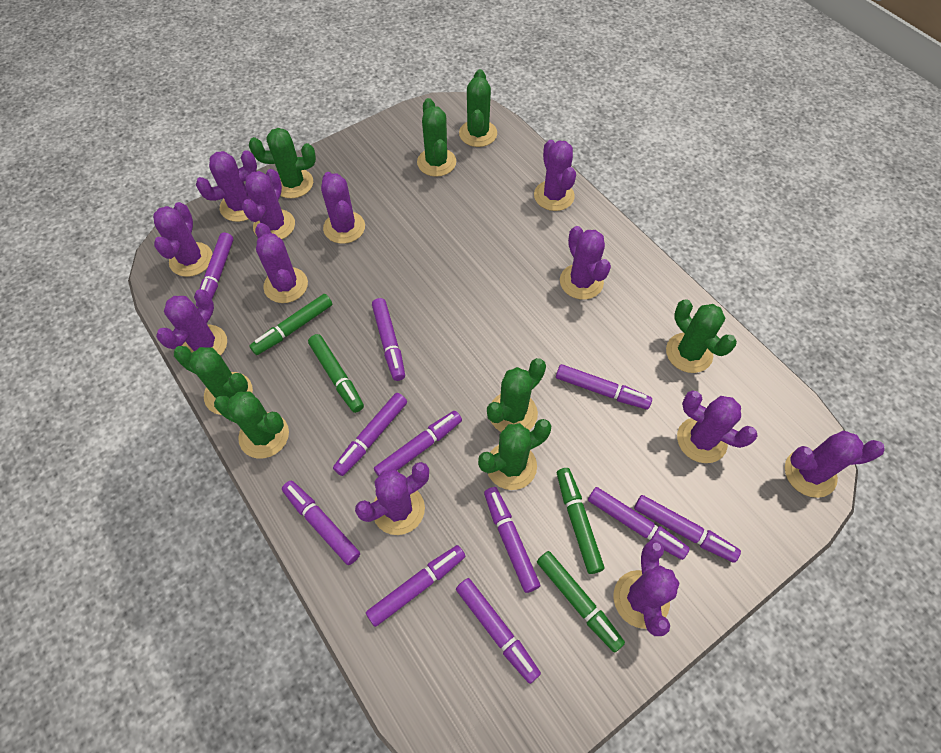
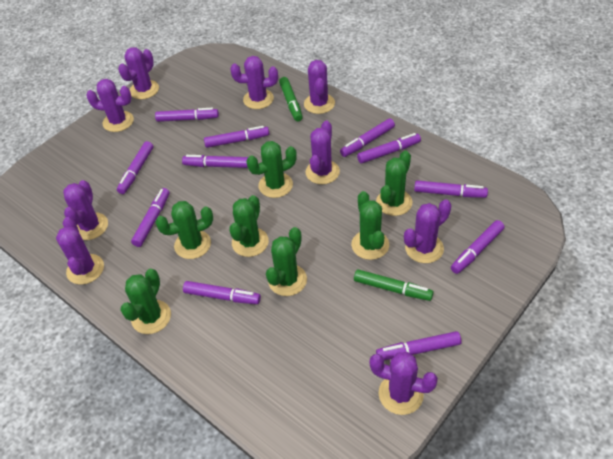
green cactus: [174,346,253,415] [214,392,289,458] [249,128,316,198] [417,98,456,177] [459,69,497,147] [478,419,551,490] [487,358,546,432] [666,299,737,373] = 8 -> [120,268,171,334] [155,201,213,259] [229,195,269,257] [246,141,297,198] [266,227,307,296] [351,191,389,260] [376,151,412,216] = 7
green marker: [249,294,332,355] [308,334,364,413] [537,551,625,653] [557,468,604,574] = 4 -> [279,77,303,122] [354,269,434,301] = 2
purple cactus: [153,202,212,277] [156,289,227,356] [196,150,257,222] [242,169,295,239] [255,223,308,303] [321,172,365,244] [355,462,429,535] [534,140,576,211] [560,226,611,299] [613,540,680,636] [677,390,758,463] [785,431,885,498] = 12 -> [56,217,104,285] [63,180,108,240] [86,79,134,132] [118,47,159,99] [230,56,278,109] [304,60,335,114] [306,121,340,184] [369,352,438,415] [404,200,451,263] = 9

